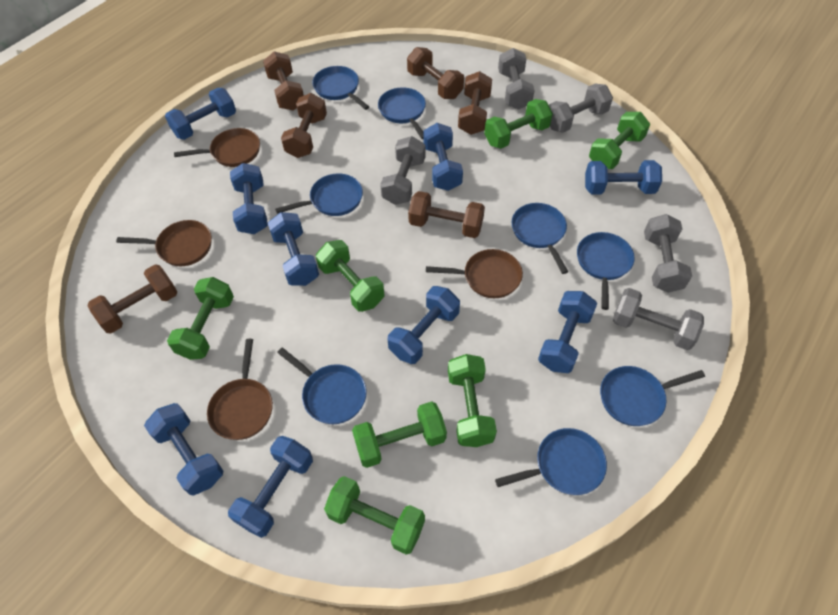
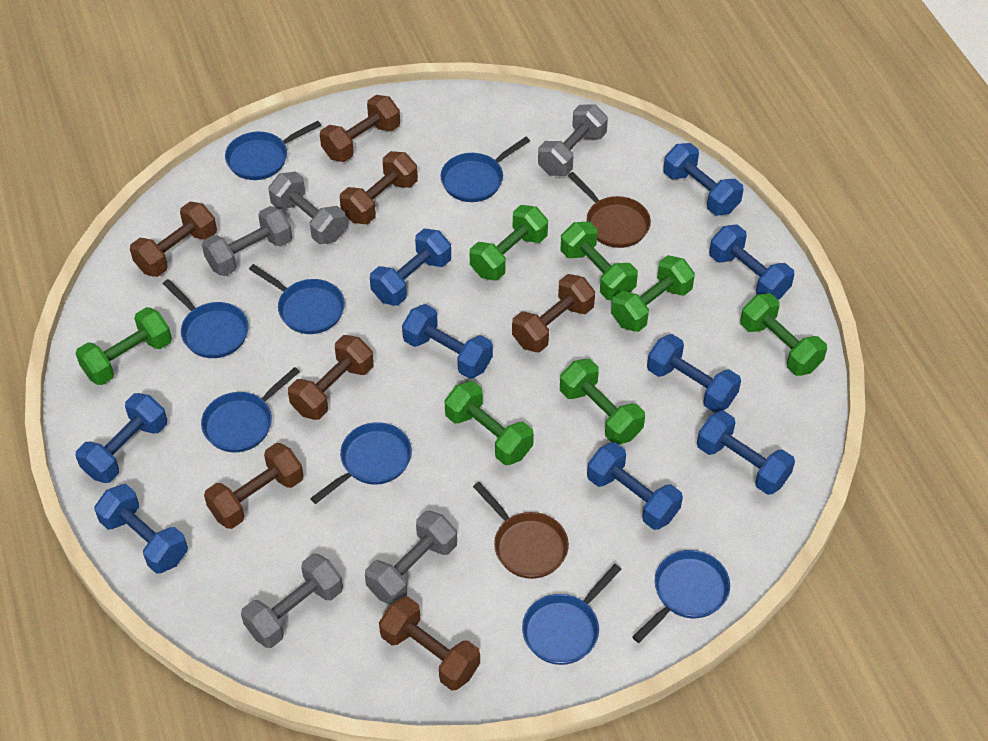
brown dumbbell: [87,264,177,334] [263,51,304,111] [281,93,327,158] [407,47,464,99] [408,191,485,238] [458,71,492,135] = 6 -> [130,202,217,277] [204,443,304,529] [288,335,374,420] [320,95,400,162] [340,151,418,224] [379,596,480,691] [512,274,595,353] = 7
brown pan: [116,220,212,266] [174,128,260,167] [207,339,273,440] [426,249,523,298] = 4 -> [473,482,569,579] [568,172,651,248] = 2

